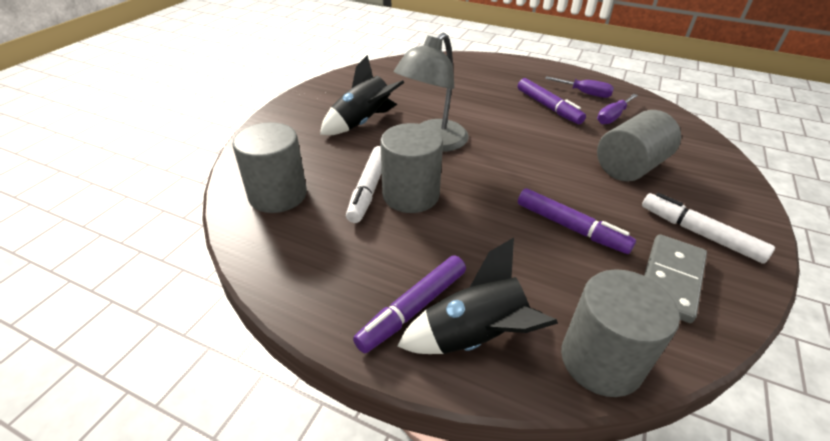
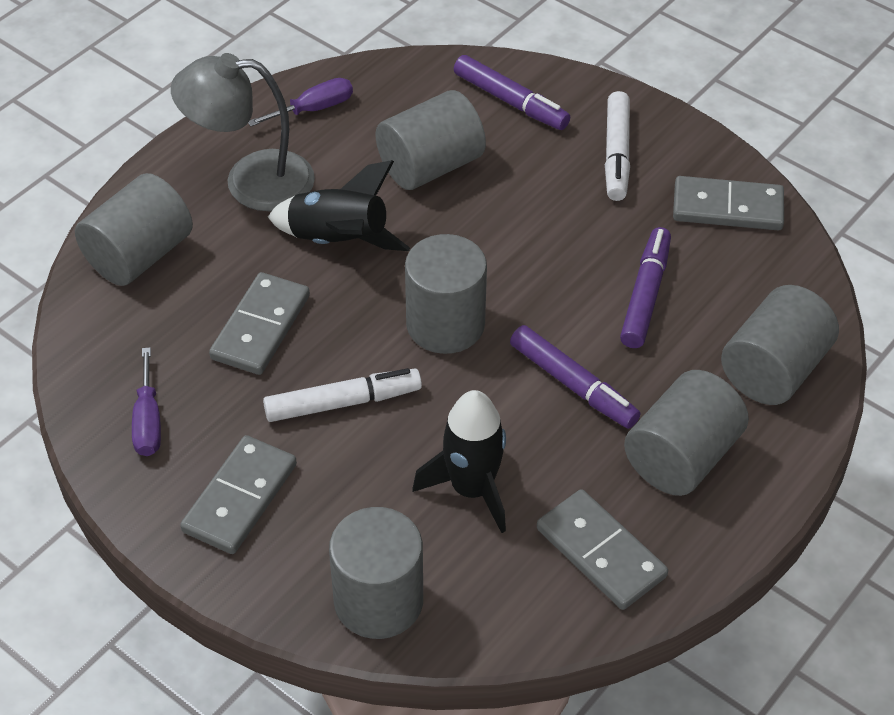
grey cylinder: [232,122,307,213] [380,123,443,213] [561,269,680,397] [597,110,681,181] = 4 -> [75,173,193,286] [329,507,423,639] [375,90,486,190] [405,234,487,354] [624,370,749,496] [721,285,839,405] = 6
grey domino: [644,234,707,323] = 1 -> [180,435,297,554] [209,272,310,375] [537,489,668,610] [673,176,784,230] = 4

